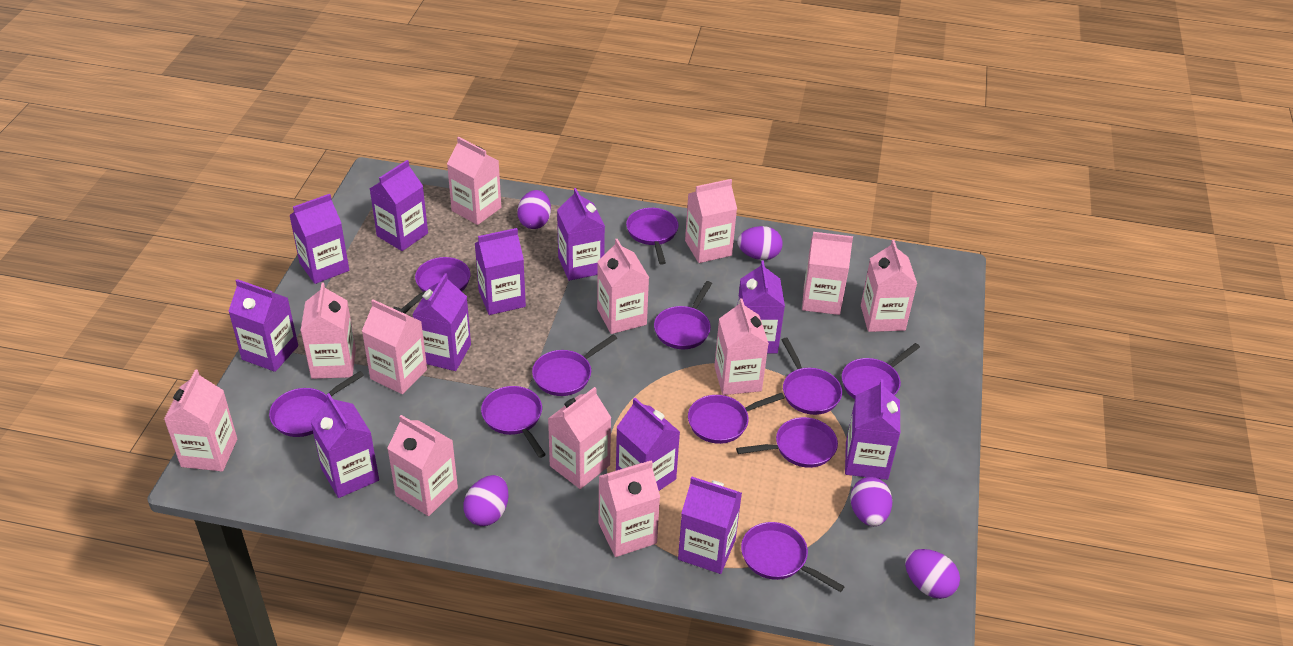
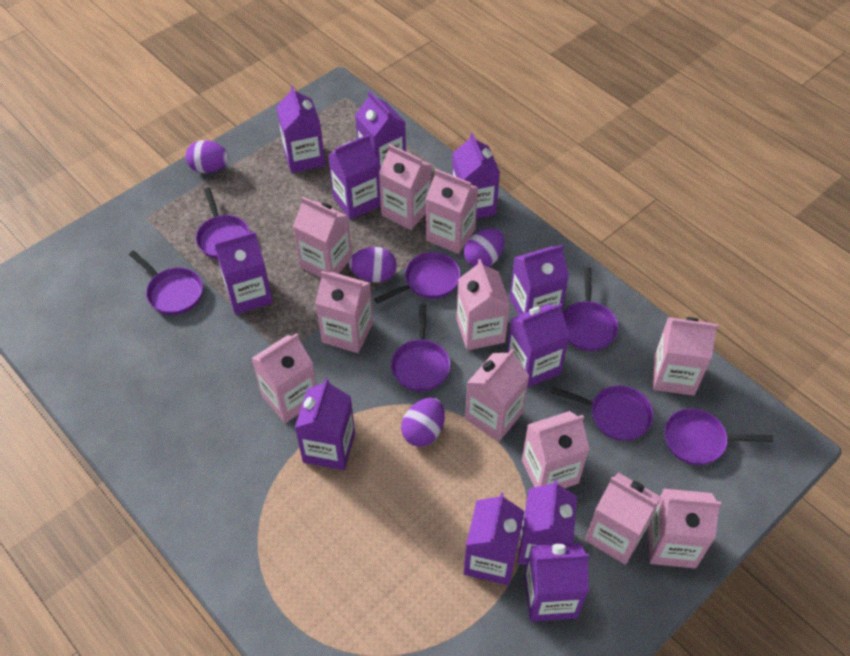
pink carton: [164,369,237,472] [301,282,356,379] [362,299,427,394] [387,415,458,516] [447,137,501,225] [548,387,611,489] [597,239,649,334] [599,460,660,557] [685,179,737,263] [714,298,769,395] [802,232,853,315] [861,240,917,332] = 12 -> [251,333,317,423] [293,196,352,278] [315,271,373,353] [379,144,432,230] [426,169,478,254] [457,259,510,350] [465,349,529,441] [522,411,590,488] [585,473,661,565] [648,488,721,568] [653,317,718,396] = 11
purple egg: [463,475,509,526] [517,190,551,229] [737,226,783,260] [850,477,892,526] [905,549,960,599] = 5 -> [185,140,229,173] [349,247,397,283] [401,398,445,447] [464,228,505,267] = 4
purple pan: [269,371,364,437] [402,257,470,314] [481,386,546,458] [532,334,617,396] [626,208,679,265] [654,281,712,349] [688,393,785,444] [736,417,838,468] [741,522,845,592] [782,338,842,415] [842,343,920,399] = 11 -> [129,250,203,315] [196,187,250,259] [374,252,461,304] [391,304,451,392] [551,385,654,441] [563,267,618,351] [664,408,773,465] = 7

